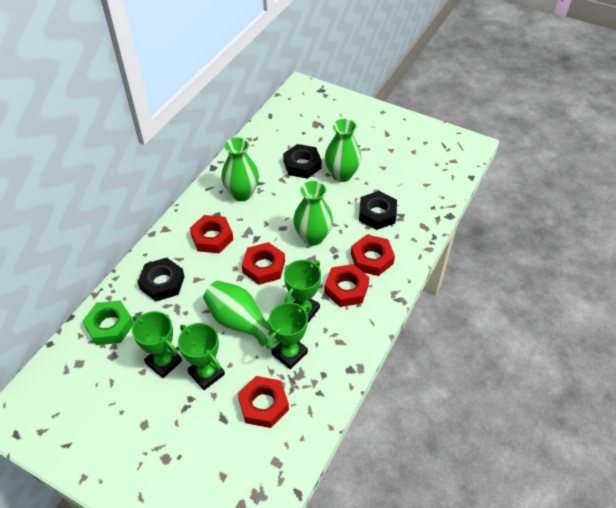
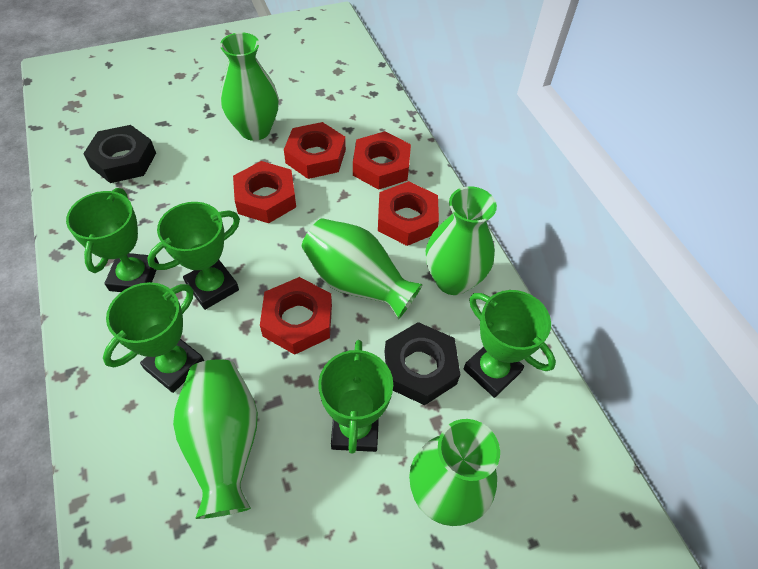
black nut: [138,258,185,301] [283,144,322,179] [359,191,397,230] = 3 -> [83,125,156,183] [385,322,460,405] = 2
green nut: [82,301,134,345] = 1 -> none = 0
green trophy: [132,311,182,378] [178,323,225,390] [266,302,310,369] [284,260,321,323] = 4 -> [66,188,159,292] [103,282,204,393] [147,202,240,310] [318,340,393,454] [463,290,556,398] = 5
green vase: [203,280,272,347] [221,137,259,201] [293,181,333,246] [325,119,361,182] = 4 -> [173,359,258,519] [220,32,279,141] [302,218,423,319] [409,419,500,526] [426,186,497,295] = 5

